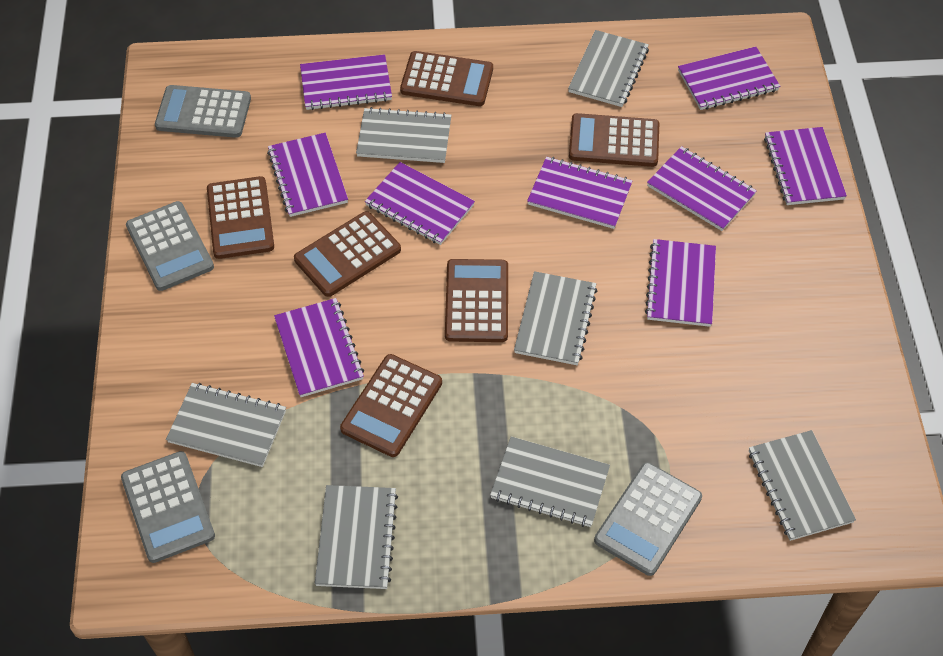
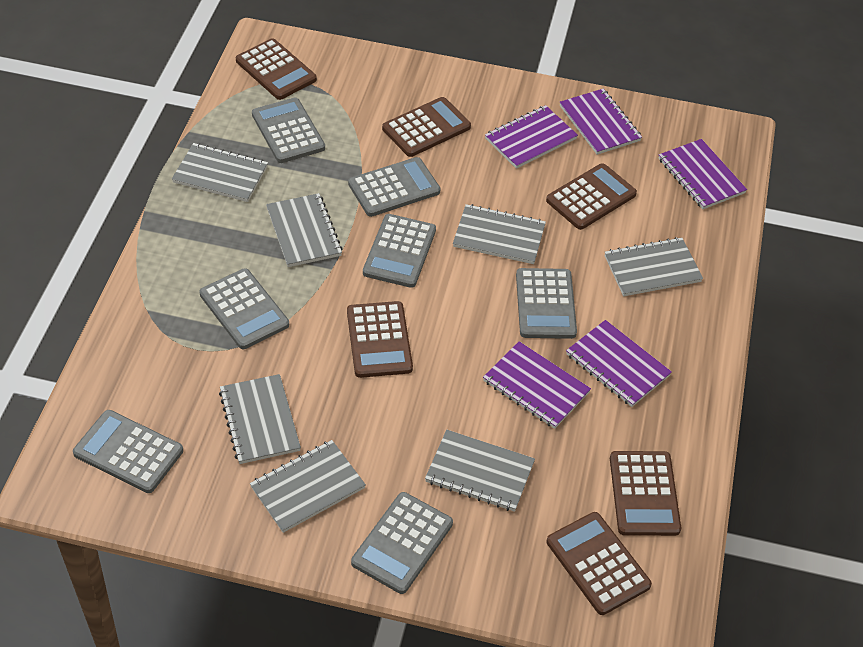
grey calculator: [121,451,215,563] [126,201,214,291] [155,85,251,138] [594,462,702,576] = 4 -> [73,410,183,493] [199,268,289,349] [252,98,325,163] [348,157,441,217] [351,492,453,594] [363,214,436,288] [516,268,577,339] = 7
purple notebook: [267,133,348,217] [274,298,364,397] [300,54,392,110] [365,162,475,245] [527,157,632,229] [645,239,716,327] [647,146,757,231] [678,47,780,110] [764,127,847,205] = 9 -> [483,341,591,429] [485,105,578,169] [559,89,642,155] [566,320,672,407] [659,139,747,209] = 5

